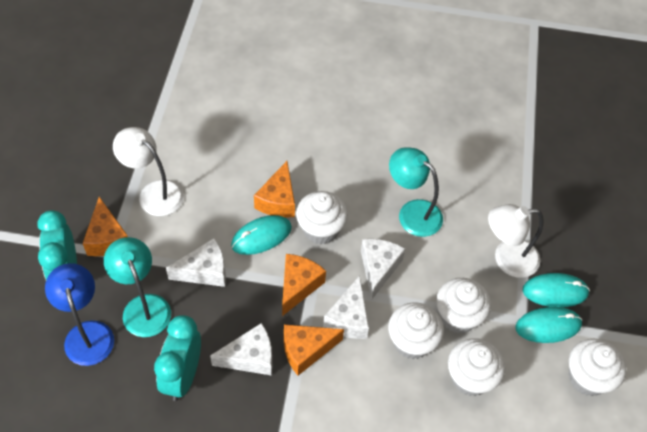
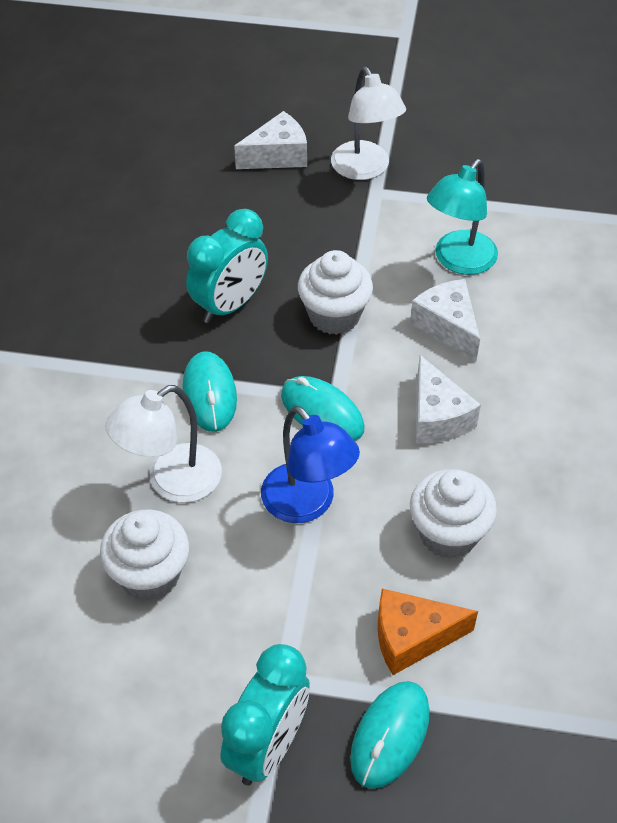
orange cheese: [83,197,128,256] [254,161,295,218] [282,254,326,316] [284,324,344,376] = 4 -> [378,589,478,675] = 1
turquoise lamp: [104,237,171,337] [389,147,443,237] = 2 -> [427,159,498,275] = 1
white cheese: [166,238,226,287] [210,323,272,375] [323,275,369,339] [361,239,405,300] = 4 -> [234,111,307,169] [410,279,480,361] [416,355,481,444] = 3
white cupcake: [296,191,348,244] [388,303,444,359] [436,278,491,333] [448,338,505,396] [569,339,626,396] = 5 -> [100,510,189,601] [298,250,373,335] [410,469,497,559] = 3

